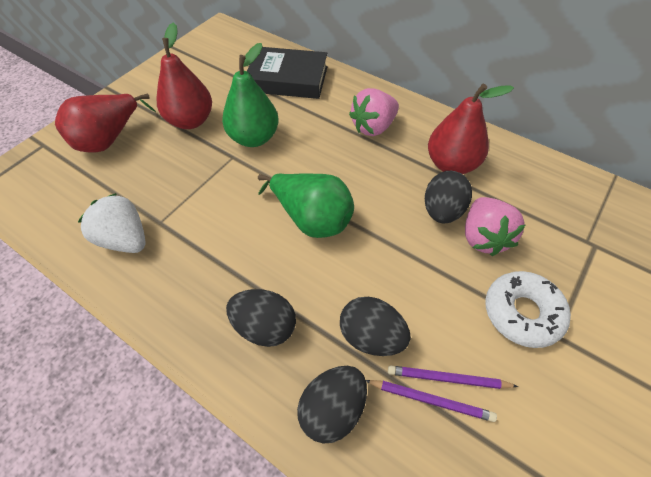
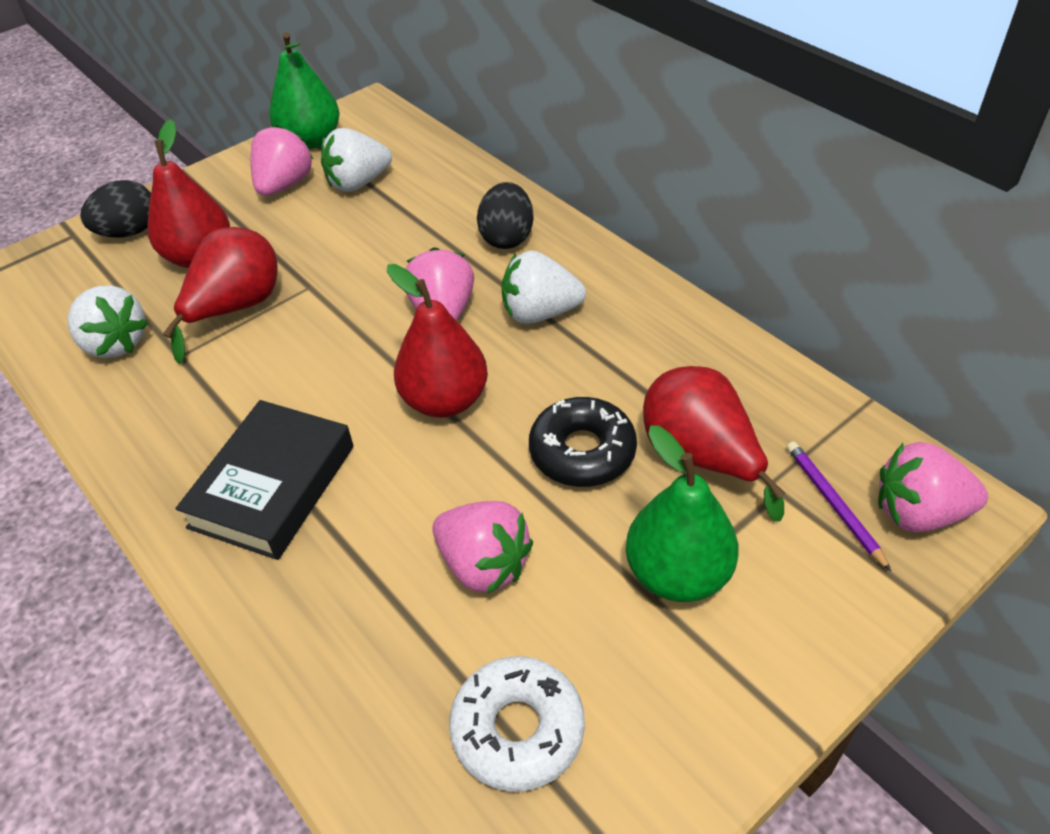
black donut: none = 0 -> [529,397,637,487] = 1
black egg: [226,289,296,347] [297,366,367,443] [340,297,411,356] [425,171,472,223] = 4 -> [80,180,151,238] [477,182,534,249] = 2
pink strawberry: [349,88,399,136] [465,197,525,256] = 2 -> [250,125,313,196] [405,247,474,321] [433,501,533,594] [878,442,988,533] = 4
purple pencil: [366,380,497,422] [388,365,518,389] = 2 -> [787,441,891,571] = 1
red pear: [55,94,156,152] [157,22,212,129] [428,84,514,174] = 3 -> [148,119,230,268] [163,227,277,364] [387,264,488,418] [643,366,786,521] = 4
white strawberry: [78,193,146,253] = 1 -> [68,285,148,358] [321,128,392,192] [501,250,586,324] = 3

